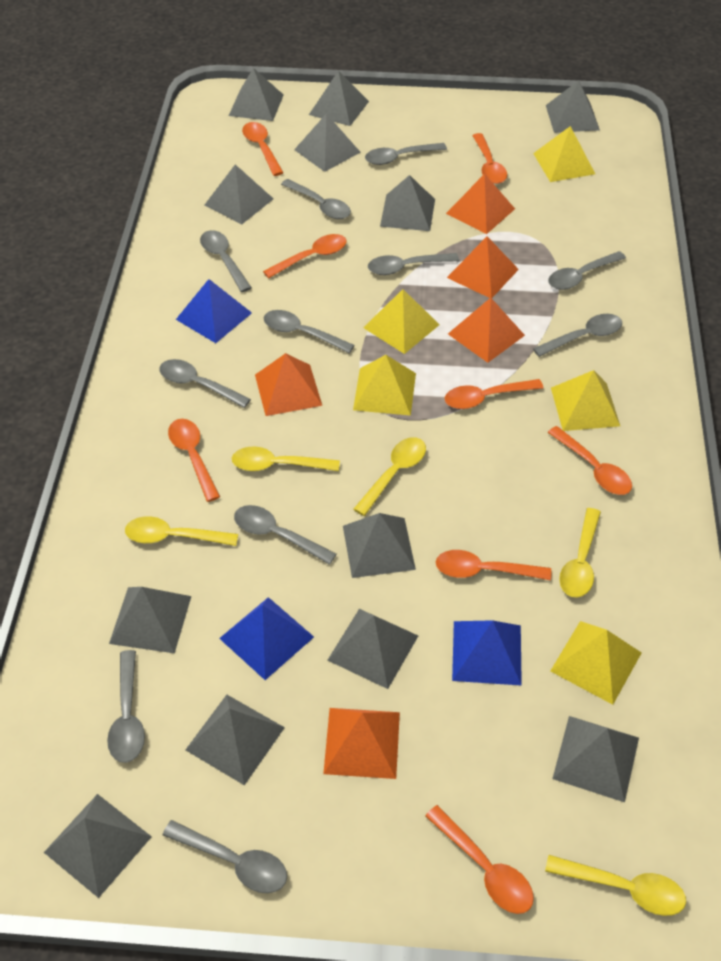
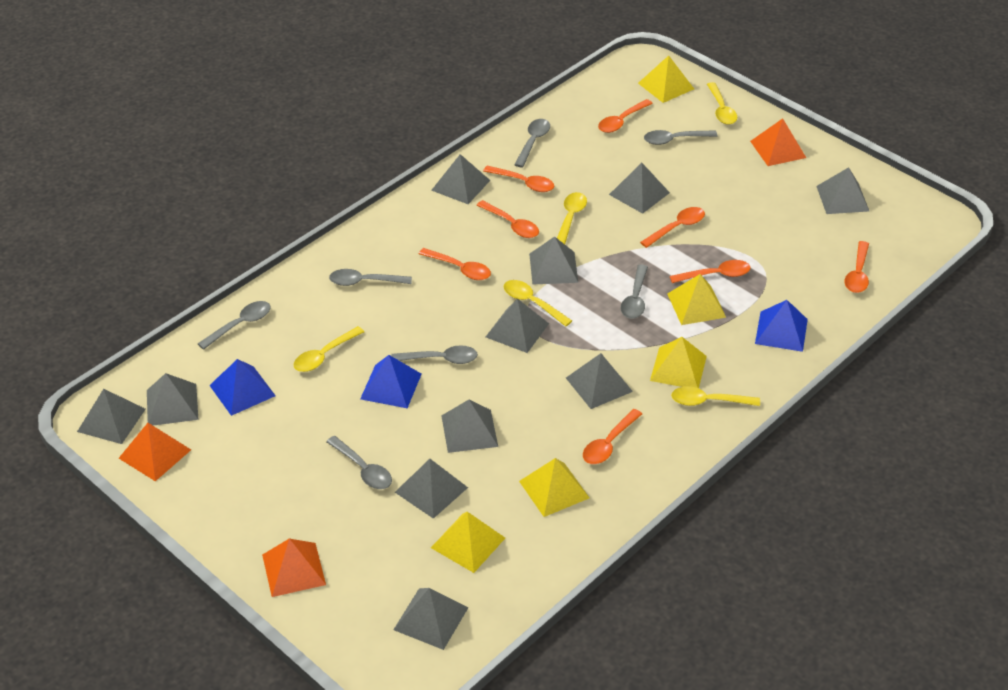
grey pyramid: [44,794,152,898] [109,587,191,653] [186,695,285,785] [205,164,274,224] [229,68,283,121] [294,114,360,172] [309,71,369,126] [327,609,418,689] [343,513,416,578] [380,175,435,231] [546,80,600,133] [552,716,639,802] = 12 -> [77,389,146,444] [147,373,198,426] [393,588,468,650] [395,459,468,519] [431,154,490,204] [441,400,498,453] [486,299,549,353] [529,237,578,285] [566,353,633,409] [609,163,670,214] [816,167,869,214] = 11
grey spoon: [107,650,145,763] [159,359,251,408] [163,820,287,893] [200,230,252,292] [234,505,336,565] [264,310,355,353] [281,179,351,219] [365,143,447,165] [368,253,459,275] [533,314,622,357] [548,251,626,290] = 11 -> [198,301,271,350] [326,436,392,489] [329,269,412,286] [391,345,478,364] [514,119,550,168] [621,265,648,319] [644,130,717,145] = 7
orange pyramid: [255,353,322,416] [323,708,400,779] [446,174,515,234] [447,236,519,298] [448,298,525,363] = 5 -> [119,423,191,481] [262,539,326,597] [750,119,806,166] = 3

